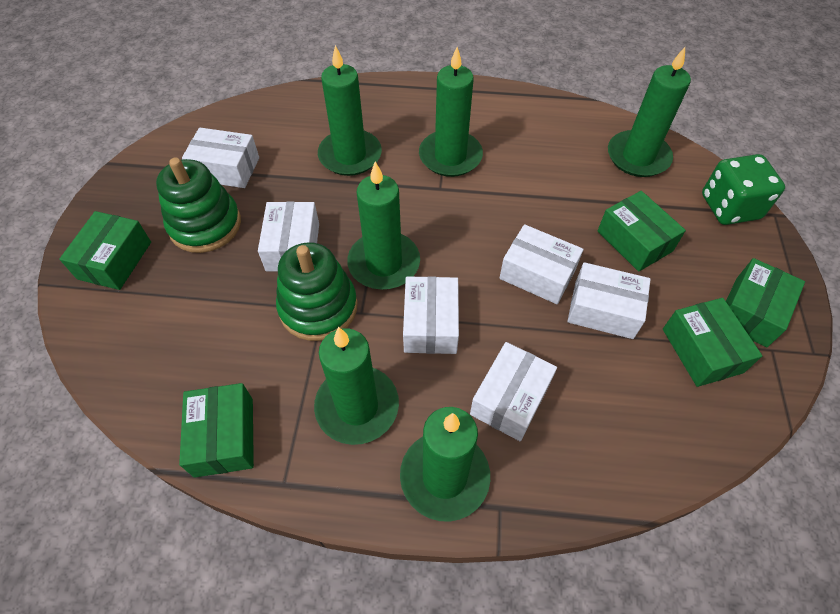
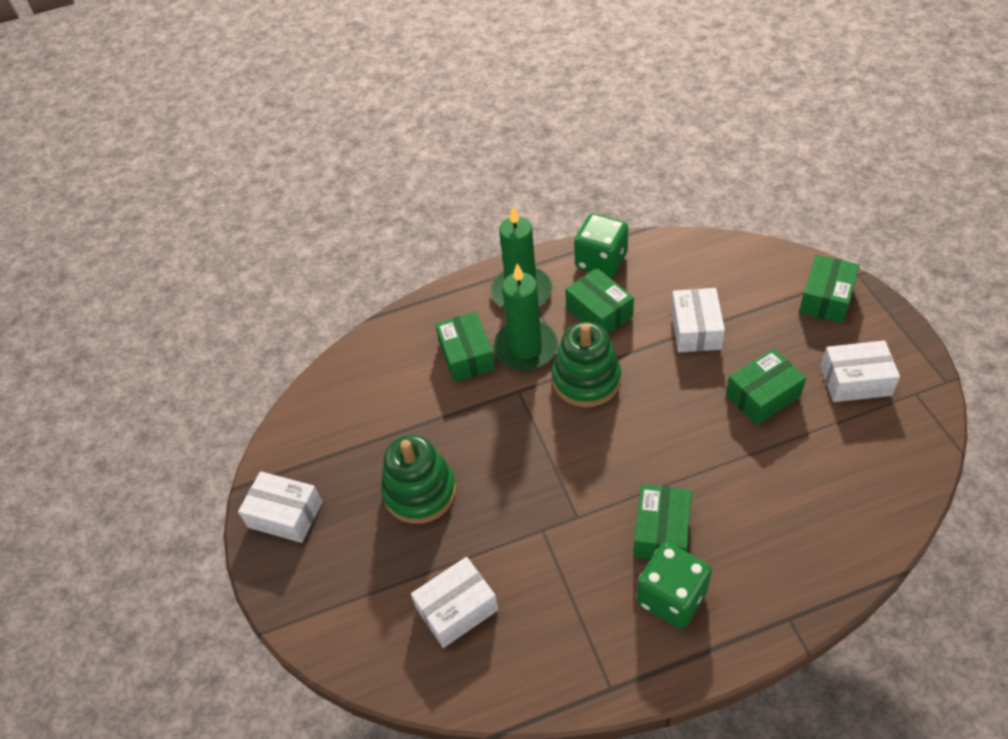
green candle: [314,327,399,445] [318,45,382,176] [347,162,420,290] [400,407,490,522] [419,47,483,177] [608,47,691,177] = 6 -> [491,206,552,309] [493,263,558,370] = 2
green dice: [702,154,785,225] = 1 -> [574,213,629,277] [636,542,712,629] = 2
white box: [182,128,259,188] [258,201,319,271] [403,276,459,354] [470,342,557,441] [500,224,583,304] [568,262,651,339] = 6 -> [238,471,322,543] [411,557,499,648] [671,288,725,352] [821,340,900,402] = 4

